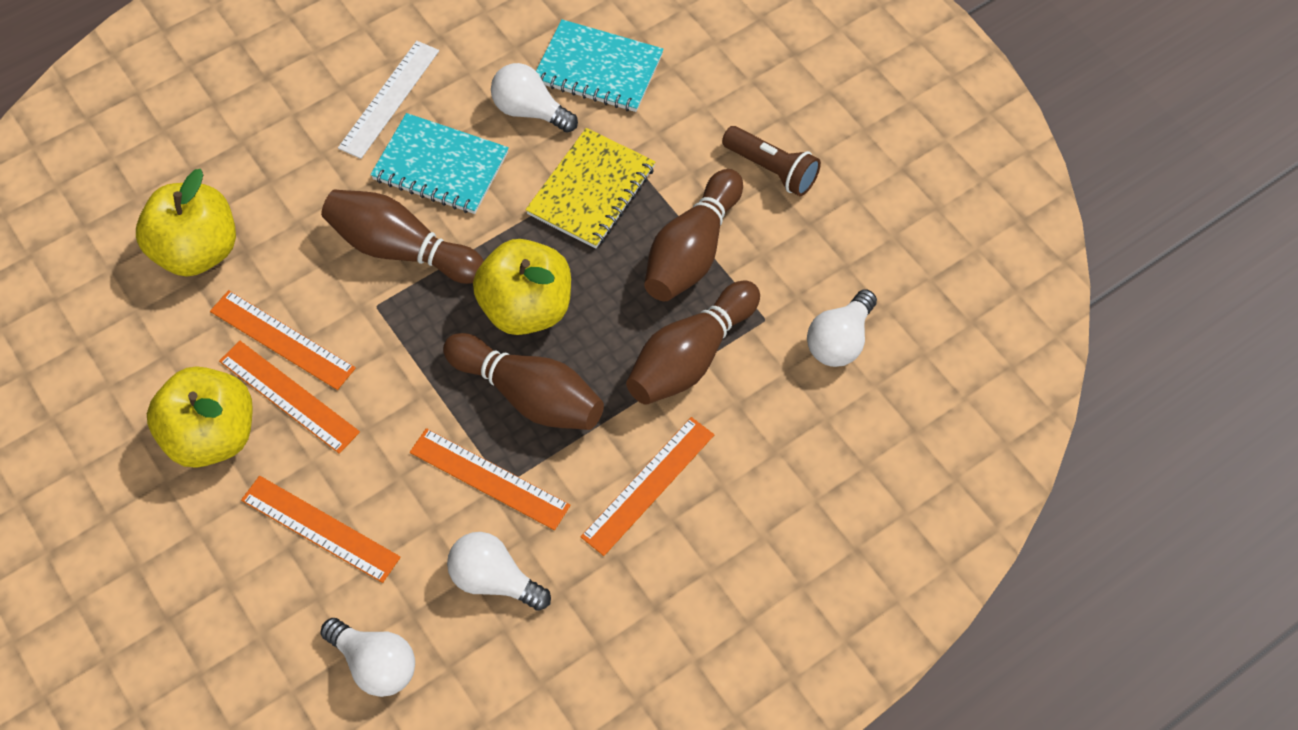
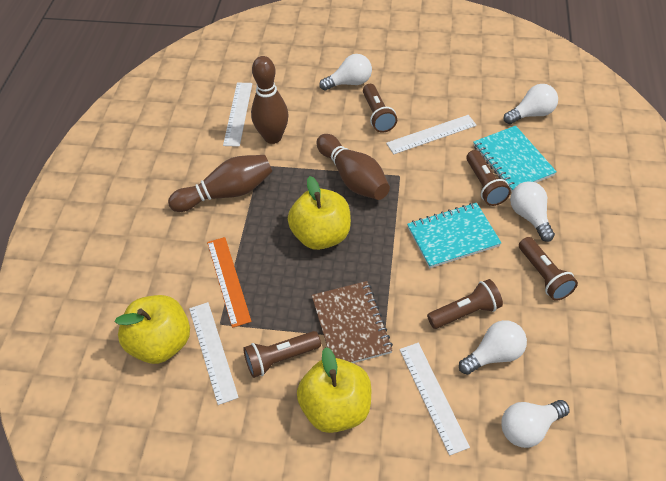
brown bowling pin: [321,189,484,284] [443,333,604,430] [626,281,760,405] [644,169,743,301] = 4 -> [168,155,272,212] [251,56,289,144] [316,134,390,200] = 3
brown flashlight: [722,126,821,196] = 1 -> [243,331,321,378] [363,84,397,133] [427,279,503,329] [466,150,511,206] [519,237,578,301] = 5
brown notebook: none = 0 -> [311,281,393,363] = 1
orange ruler: [210,290,356,390] [219,341,360,454] [241,476,401,583] [410,428,571,530] [580,417,714,556] = 5 -> [207,237,252,328] = 1
white light bulb: [320,618,415,697] [447,532,551,611] [491,63,578,133] [807,289,877,367] = 4 -> [319,54,372,91] [459,320,527,375] [501,400,570,448] [503,84,558,124] [510,181,555,242] = 5
white ruler: [338,41,439,159] = 1 -> [189,302,239,405] [223,83,252,147] [386,115,477,154] [399,343,470,456] = 4
yellow notebook: [525,128,655,249] = 1 -> none = 0

